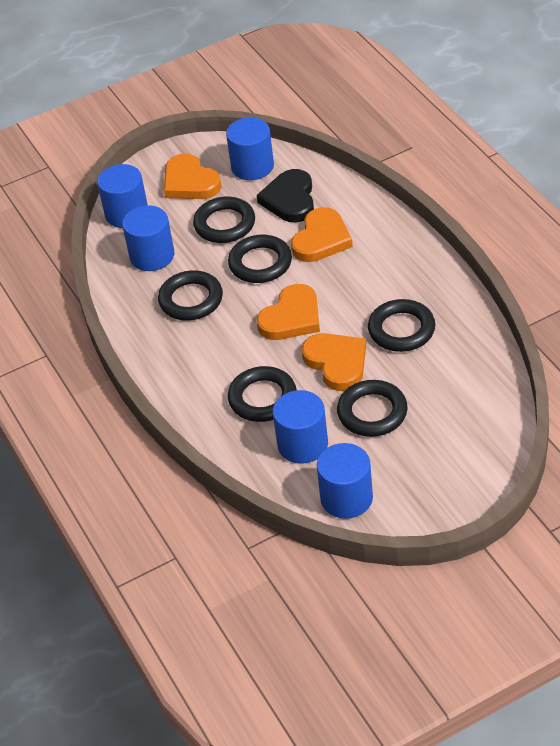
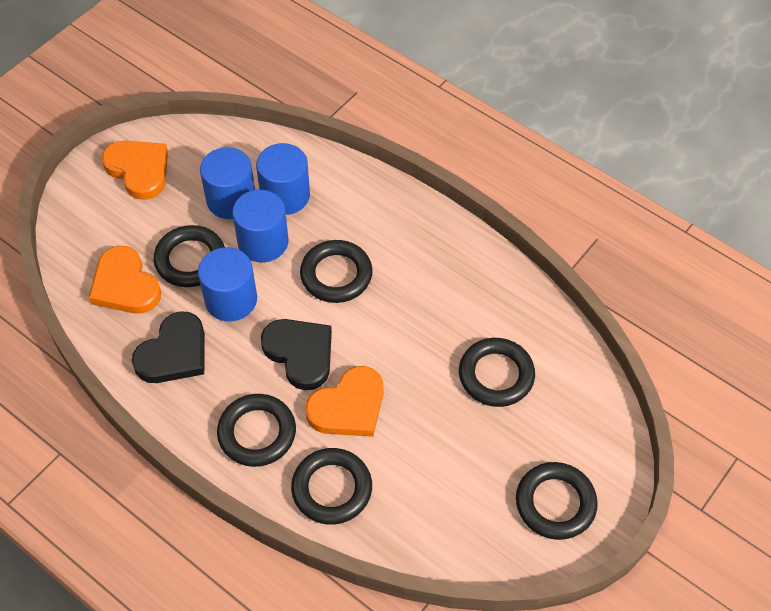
black heart: [257,169,314,223] = 1 -> [132,311,205,383] [261,319,332,390] = 2
blue cylinder: [97,164,148,228] [122,205,174,271] [226,117,274,180] [273,390,328,464] [317,443,373,519] = 5 -> [198,247,257,321] [200,147,255,219] [232,190,289,262] [256,143,310,215] = 4
orange heart: [164,154,222,199] [257,284,320,340] [291,207,353,262] [302,333,366,391] = 4 -> [89,246,161,314] [102,141,168,200] [305,366,383,437] = 3

